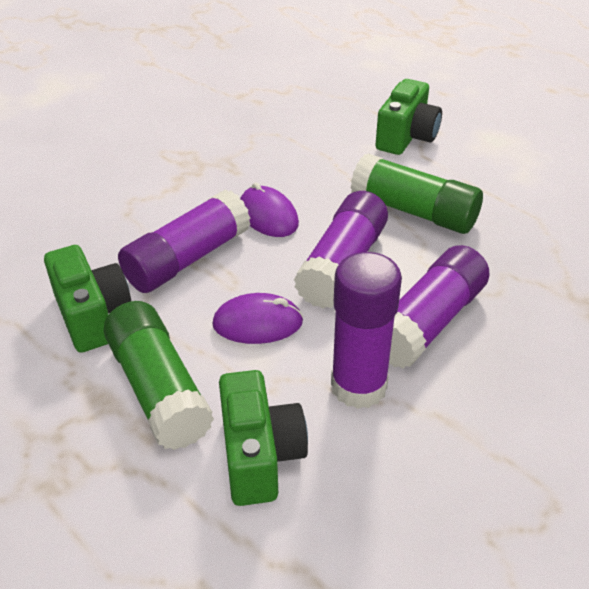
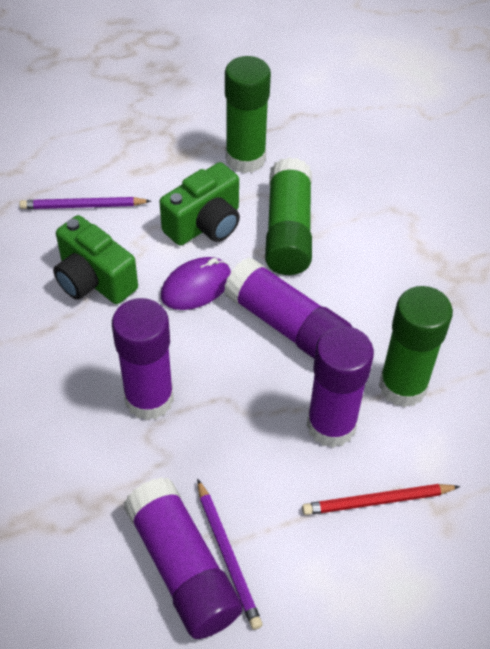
green camera: [44,245,131,353] [219,370,308,506] [375,79,442,155] = 3 -> [53,215,138,304] [160,162,240,246] = 2
green glue stick: [104,301,214,450] [351,154,483,234] = 2 -> [225,56,271,173] [265,157,312,275] [379,286,453,407] = 3
purple mouse: [212,293,303,344] [240,182,299,237] = 2 -> [161,257,231,310] = 1
purple pencil: none = 0 -> [19,197,151,209] [197,479,262,630] = 2
red pencil: none = 0 -> [302,484,460,515] = 1

